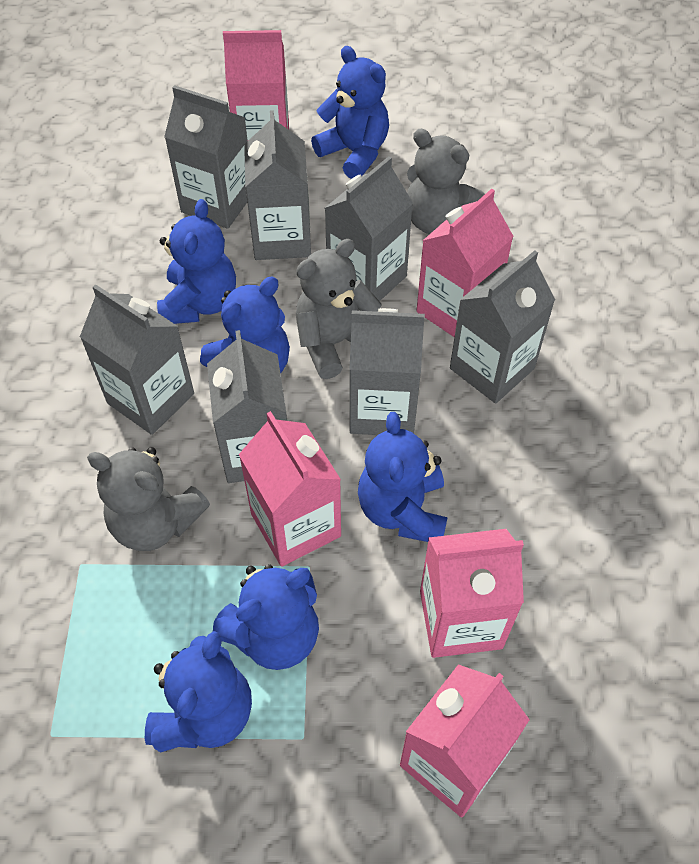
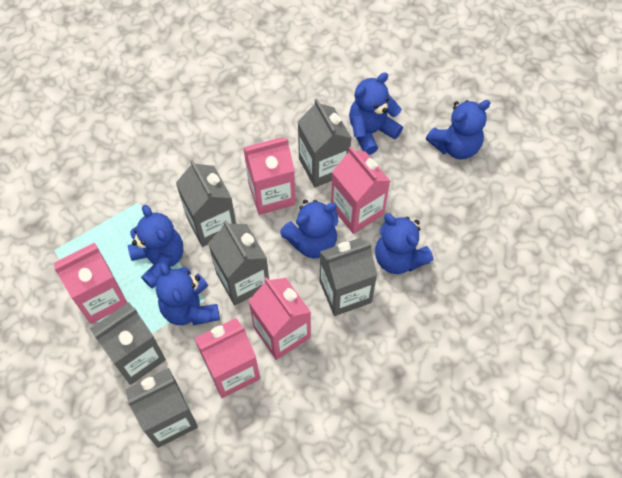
grey carton: [80,284,194,435] [164,85,248,229] [207,330,287,483] [244,110,311,260] [325,156,413,301] [349,308,425,435] [450,250,555,404] = 7 -> [90,302,166,385] [125,368,198,448] [176,159,236,247] [208,220,269,305] [297,99,351,188] [320,237,377,316] = 6
grey teddy bear: [87,447,210,551] [296,239,382,379] [407,129,485,234] = 3 -> none = 0

